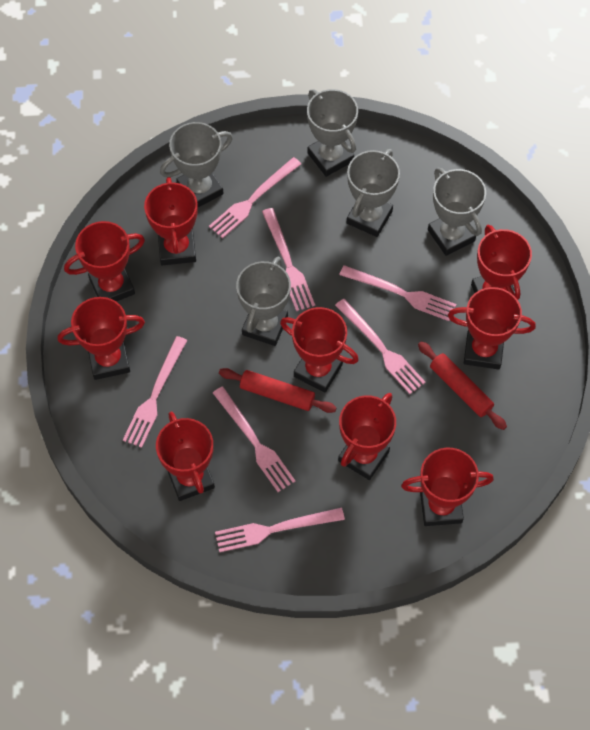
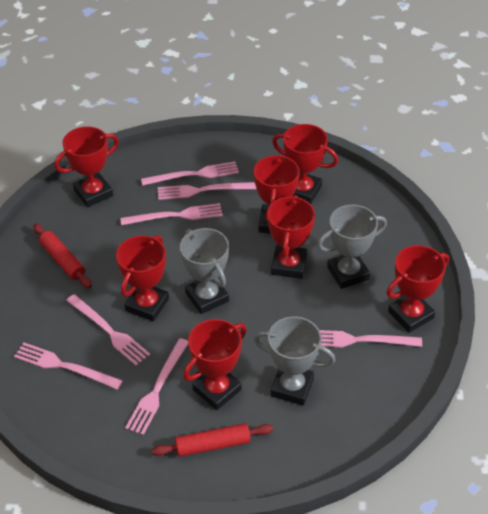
grey trophy: [160,122,233,207] [236,257,291,346] [307,89,358,177] [347,149,400,237] [428,168,486,256] = 5 -> [180,228,229,314] [254,316,335,405] [317,204,387,289] = 3
red trophy: [57,297,145,380] [64,221,145,302] [144,177,198,265] [156,412,215,501] [280,307,359,393] [338,393,396,480] [401,448,494,526] [448,287,536,369] [471,225,532,300] = 9 -> [54,127,119,207] [116,235,169,321] [183,319,246,410] [254,154,300,234] [267,195,315,279] [272,124,338,204] [387,245,449,333] = 7

